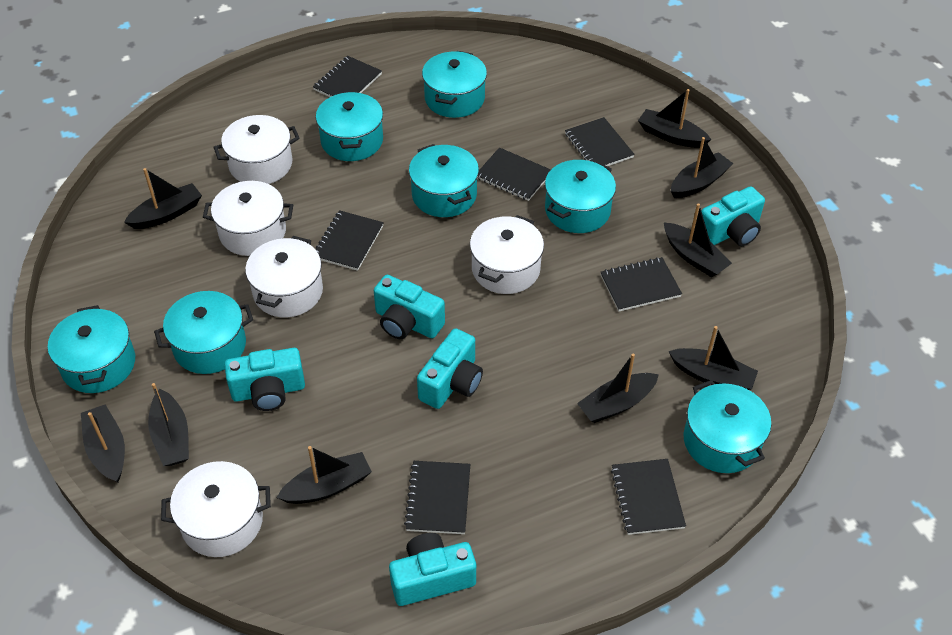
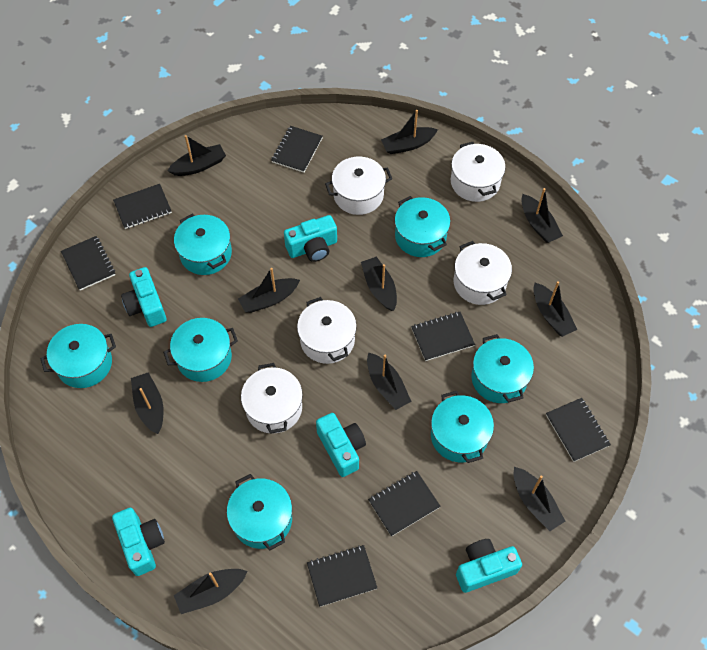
black boat: [81,404,125,482] [124,168,202,229] [148,383,189,466] [276,446,372,504] [577,354,659,423] [638,89,711,148] [664,203,732,277] [668,326,758,390] [671,137,733,198] = 9 -> [131,372,164,434] [167,135,226,176] [174,569,248,614] [238,268,300,313] [361,256,397,311] [367,352,412,410] [381,110,438,154] [513,467,565,531] [521,188,563,243] [533,281,577,337] = 10

